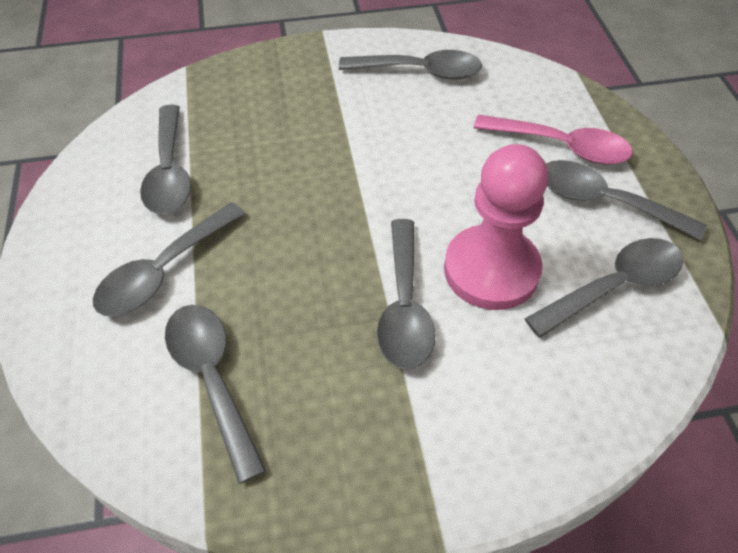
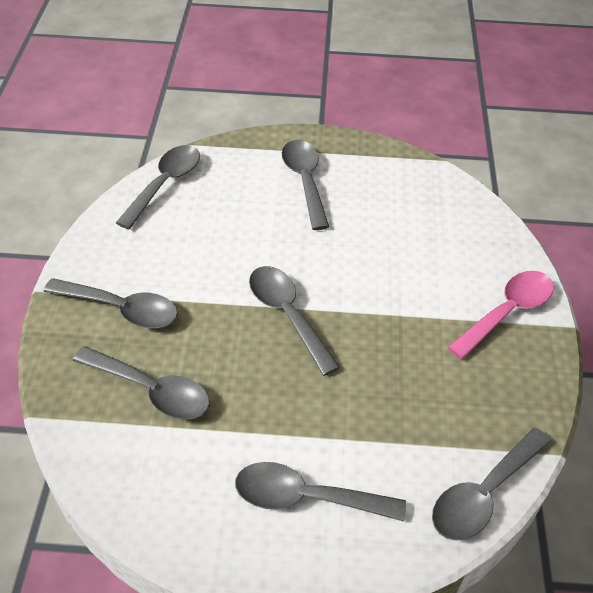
pink pawn: [444,144,548,310] = 1 -> none = 0

